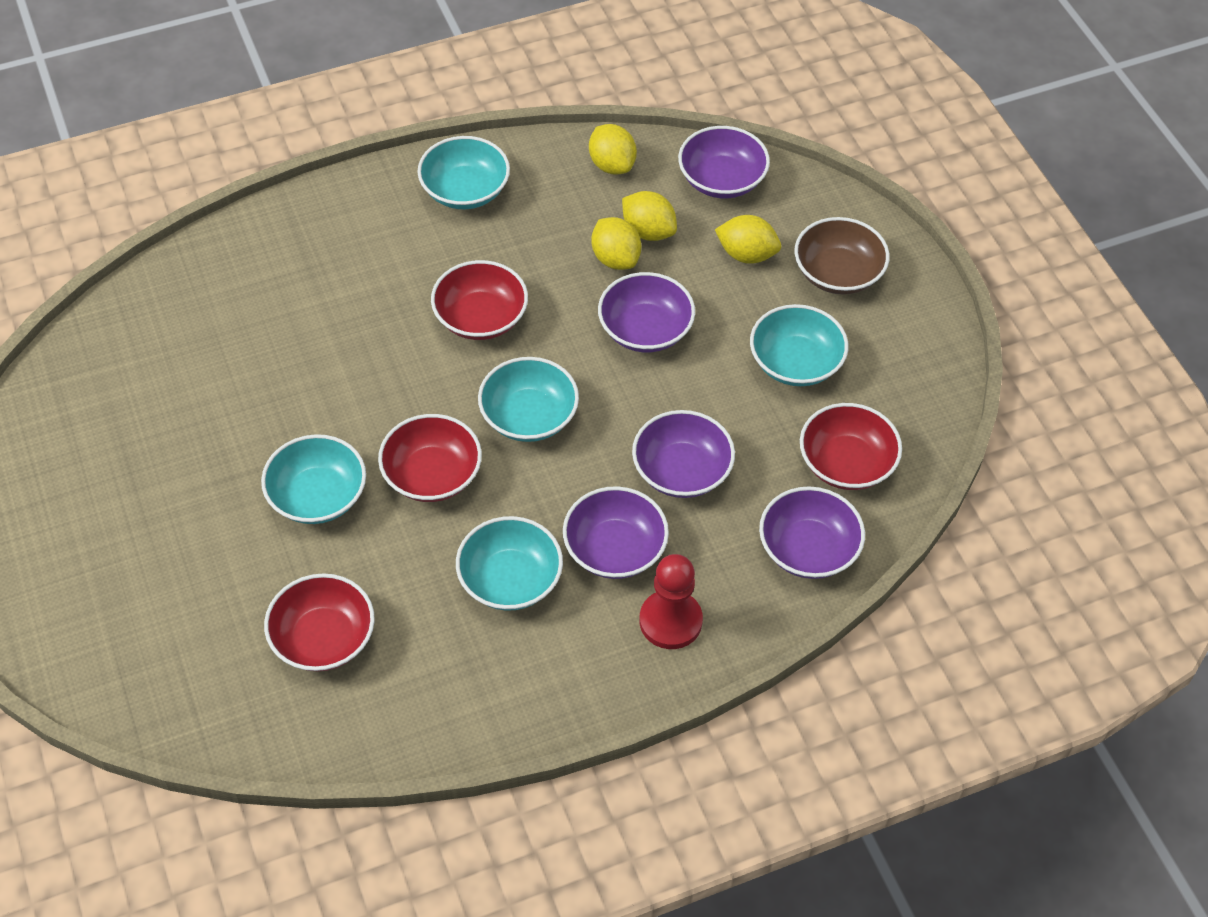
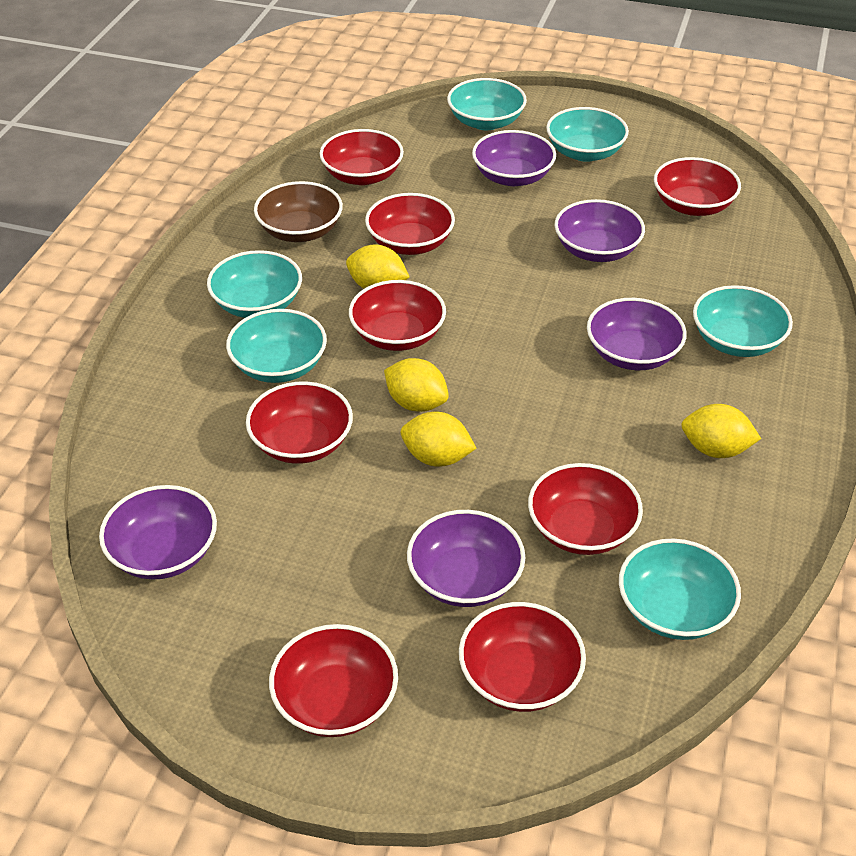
red bowl: [264,573,375,671] [378,414,482,502] [431,260,528,340] [800,403,902,490] = 4 -> [246,381,353,464] [269,624,398,737] [320,129,404,185] [349,280,446,351] [365,193,455,255] [459,602,586,712] [528,463,643,555] [654,157,741,216] = 8
red pawn: [639,554,703,649] = 1 -> none = 0
turquoise bowl: [261,434,366,524] [417,136,510,209] [456,516,563,611] [478,357,579,442] [750,304,848,386] = 5 -> [207,250,302,318] [226,309,327,383] [447,78,527,130] [546,107,629,162] [619,538,741,640] [693,285,793,357] = 6

